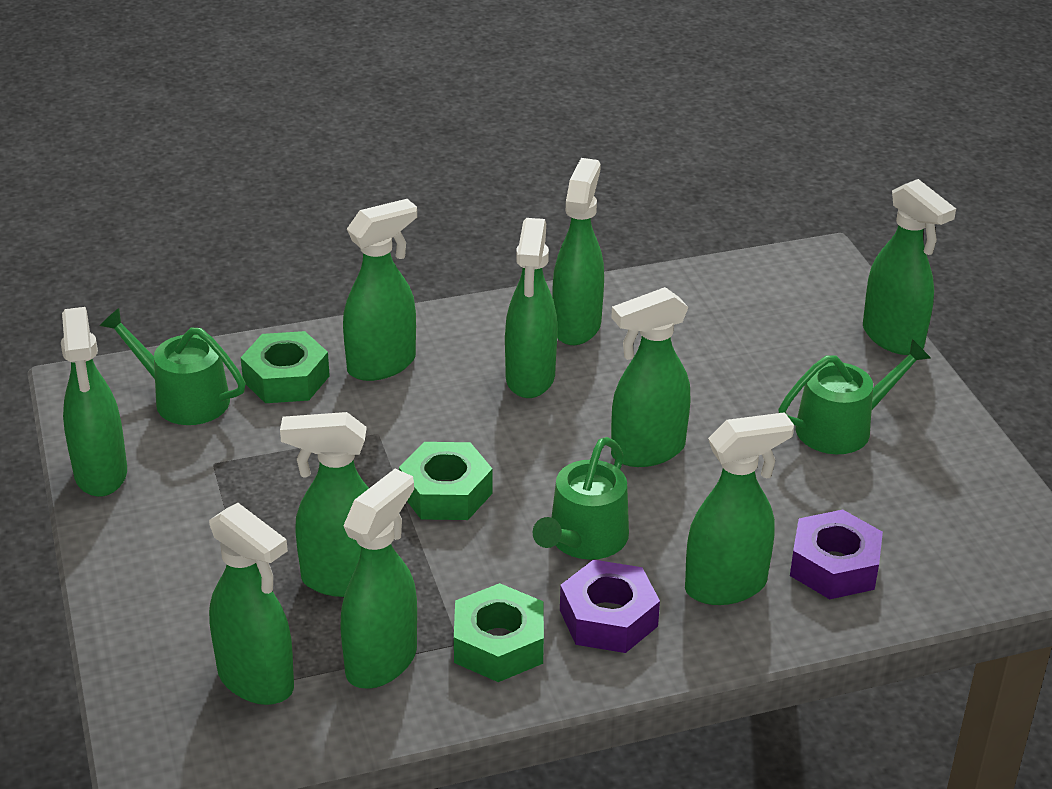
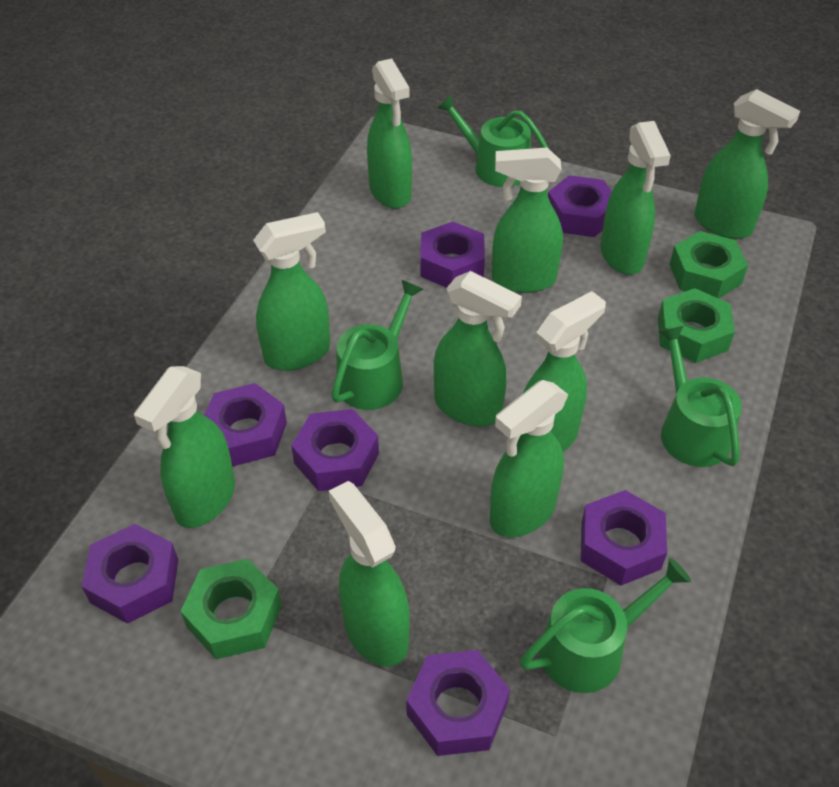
green watering can: [100,308,245,425] [533,437,629,560] [778,339,931,454] = 3 -> [331,280,423,410] [437,94,548,187] [520,558,691,693] [658,326,742,467] = 4
purple nut: [560,560,660,653] [790,510,883,599] = 2 -> [81,524,178,624] [204,383,287,466] [291,409,379,491] [406,650,510,756] [420,221,485,288] [548,175,612,237] [581,490,667,586] = 7

